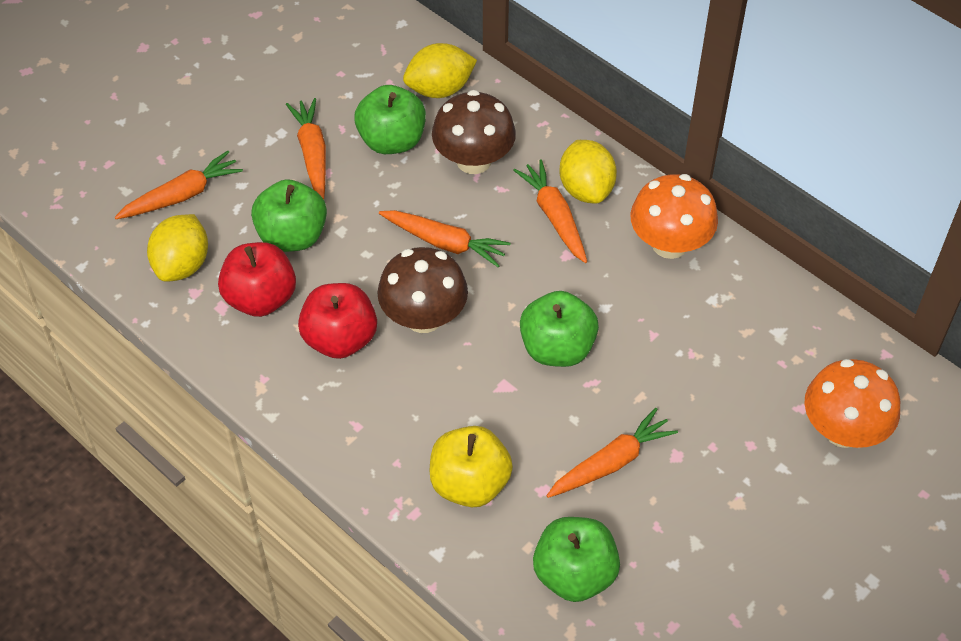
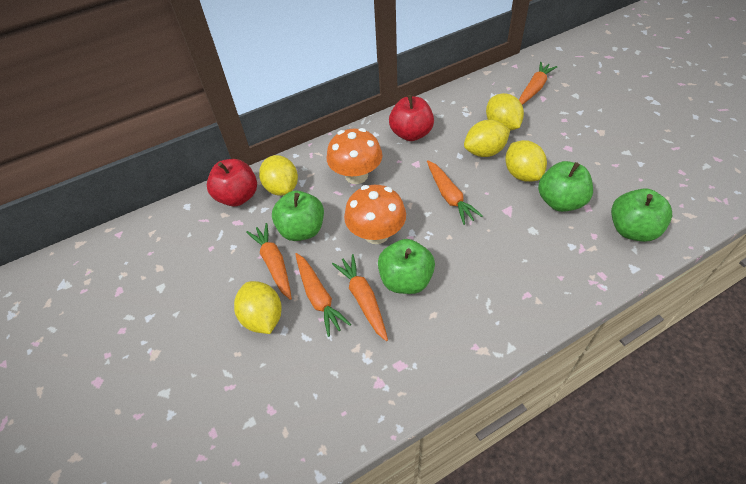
brown mushroom: [377,247,468,333] [432,90,516,174] = 2 -> none = 0
yellow apple: [429,426,513,507] = 1 -> none = 0
yellow lemon: [147,214,208,282] [403,43,477,98] [559,140,617,204] = 3 -> [234,281,282,334] [259,155,298,196] [464,120,510,157] [486,93,524,131] [505,140,547,182] = 5

